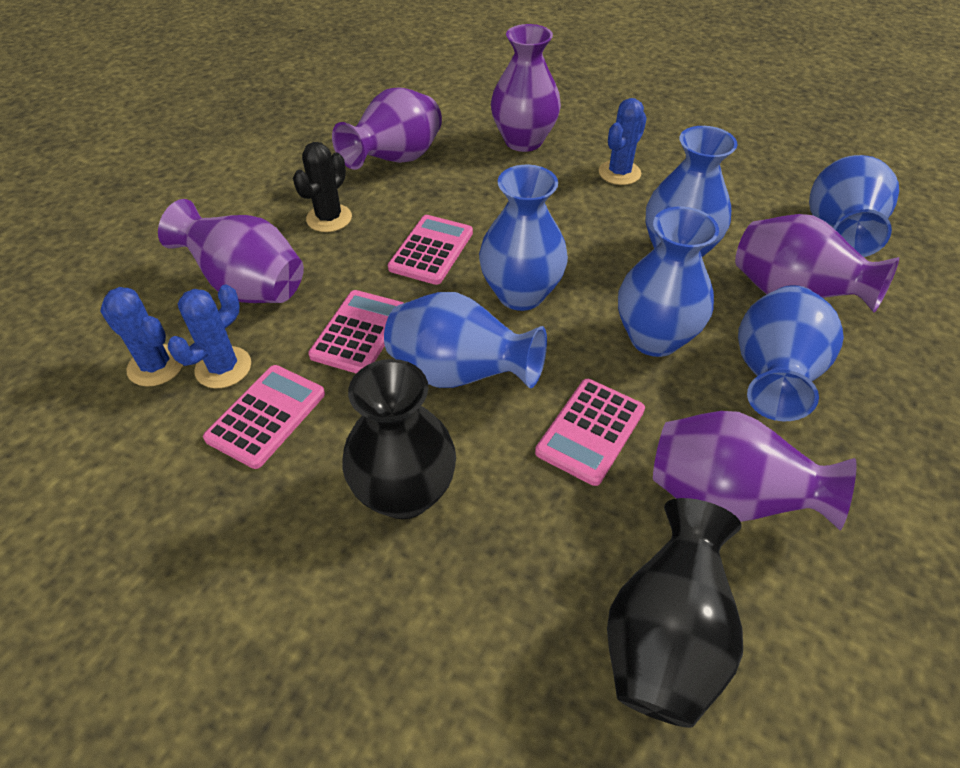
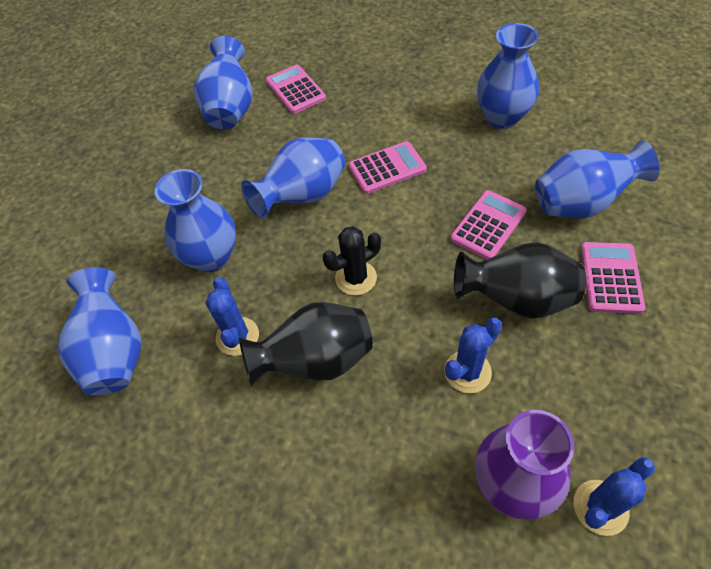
purple vase: [158,199,304,303] [332,87,442,170] [491,24,561,152] [653,411,857,530] [735,214,899,312] = 5 -> [475,410,574,520] = 1

